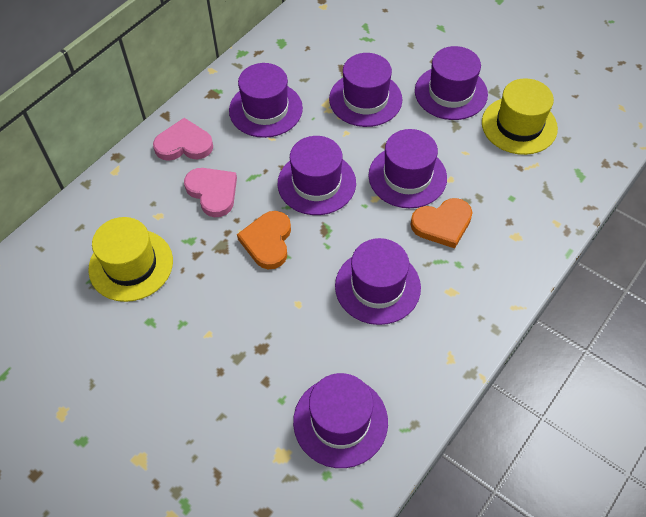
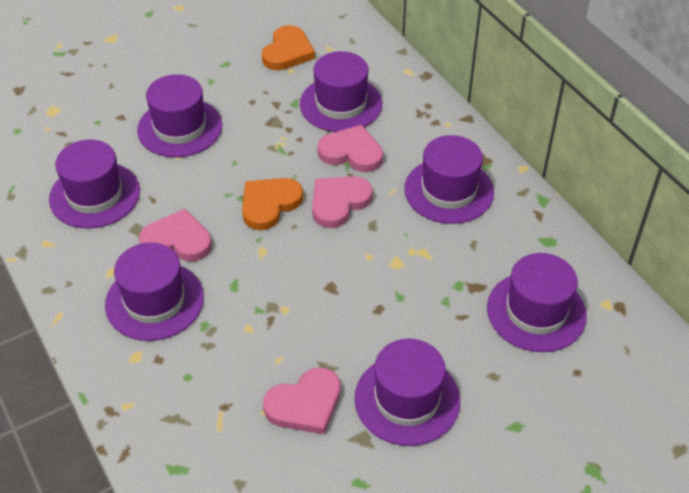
pink heart: [153,118,213,161] [184,168,237,217] = 2 -> [139,209,212,261] [263,367,341,434] [312,177,373,228] [317,125,383,172] = 4
yellow hat: [88,217,173,302] [482,78,558,155] = 2 -> none = 0

